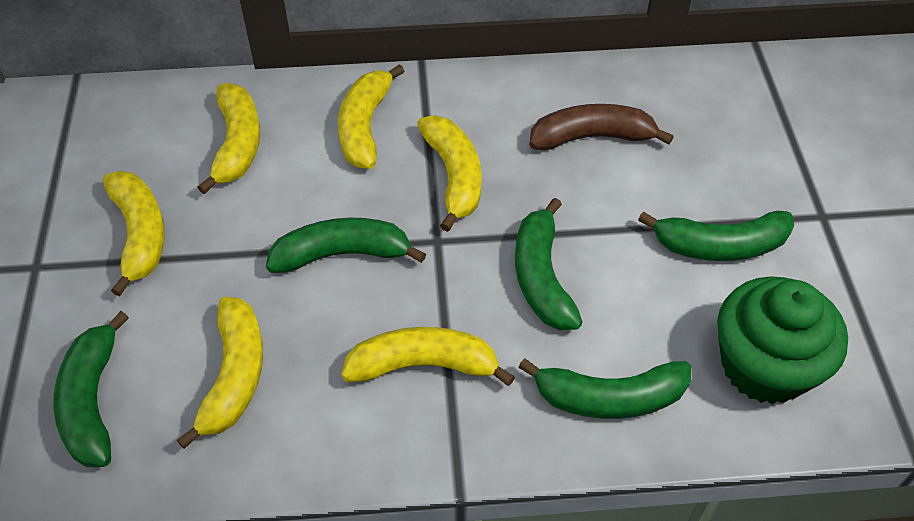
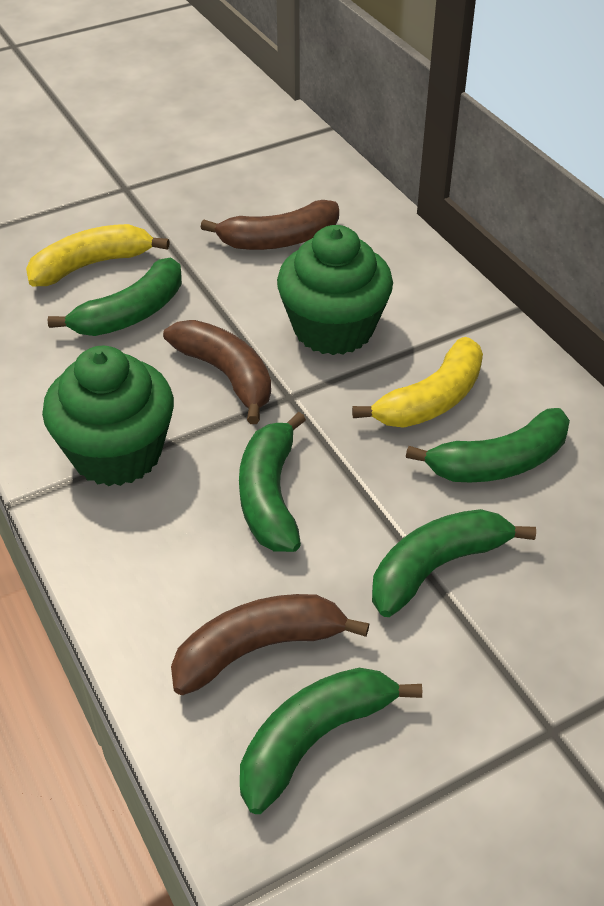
brown banana: [529,104,674,150] = 1 -> [163,320,271,424] [171,594,369,695] [200,200,339,250] = 3
green cupcake: [717,277,848,404] = 1 -> [42,346,174,486] [277,225,393,355] = 2
yellow banana: [103,171,165,296] [177,297,263,449] [197,83,260,194] [338,64,405,169] [341,327,515,386] [417,116,482,232] = 6 -> [26,224,170,286] [352,337,483,428] = 2

